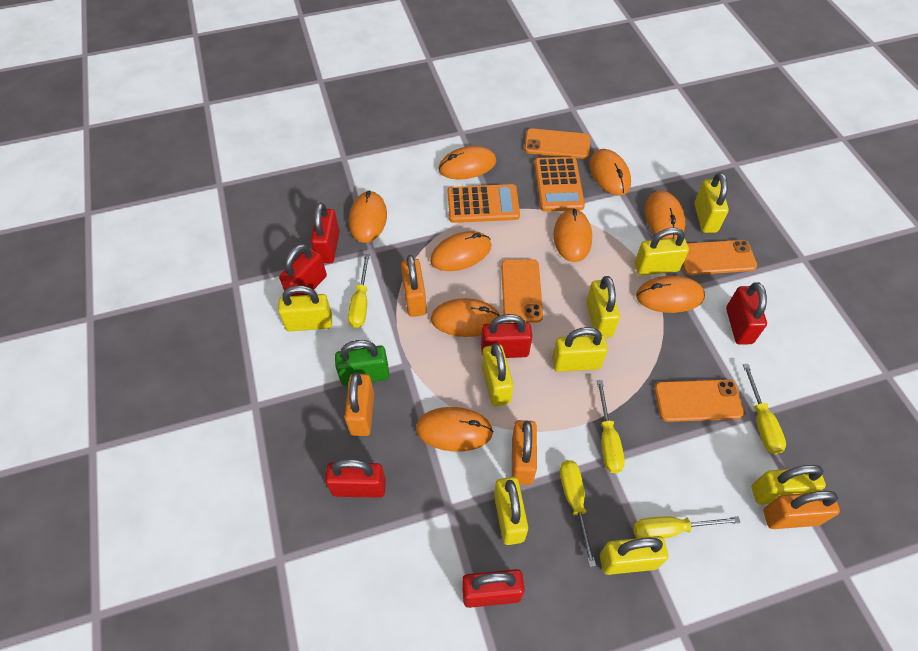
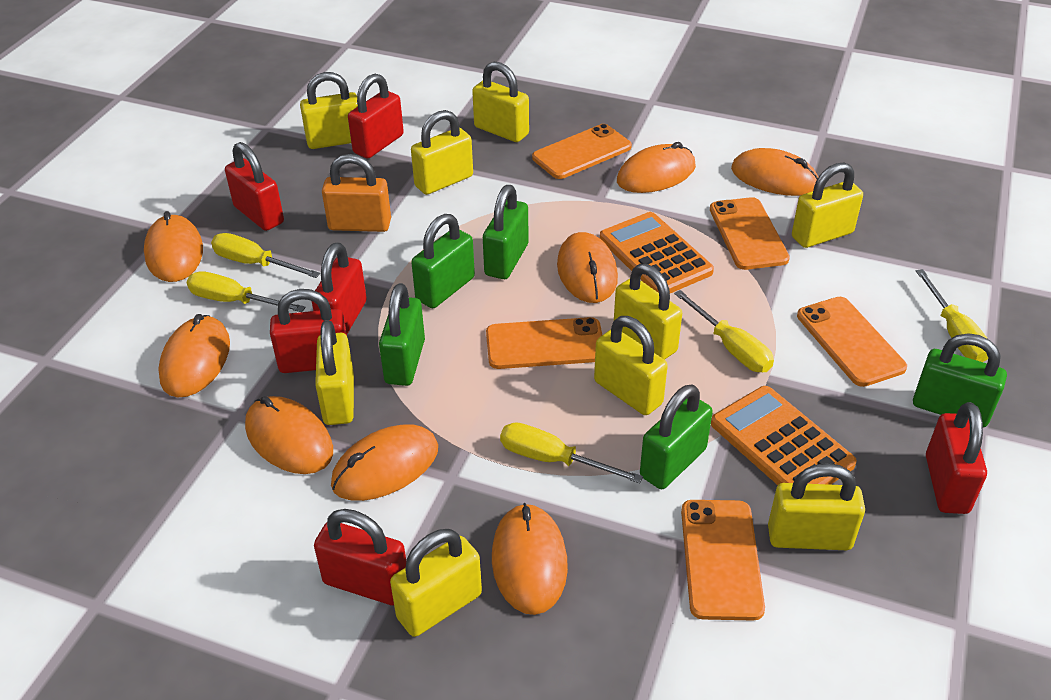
green padlock: [335,340,389,386] = 1 -> [379,283,425,386] [411,214,475,308] [483,185,529,279] [640,384,713,489] [913,333,1007,428] = 5
orange mouse: [349,191,387,243] [416,407,493,452] [430,231,491,271] [431,298,500,337] [438,146,496,180] [554,208,592,262] [589,149,631,195] [636,275,705,313] [645,190,685,239] = 9 -> [144,211,203,282] [158,314,230,397] [245,396,333,474] [331,424,438,501] [492,503,568,615] [557,232,618,303] [617,142,696,193] [731,148,818,196] = 8
orange padlock: [345,373,374,436] [401,255,427,317] [512,420,537,485] [763,491,840,529] = 4 -> [322,154,391,232] = 1
orange phone: [501,259,543,323] [524,128,590,159] [654,379,744,422] [683,240,757,275] = 4 -> [486,317,602,369] [532,124,632,179] [681,500,765,621] [710,197,790,270] [797,297,907,387] = 5

